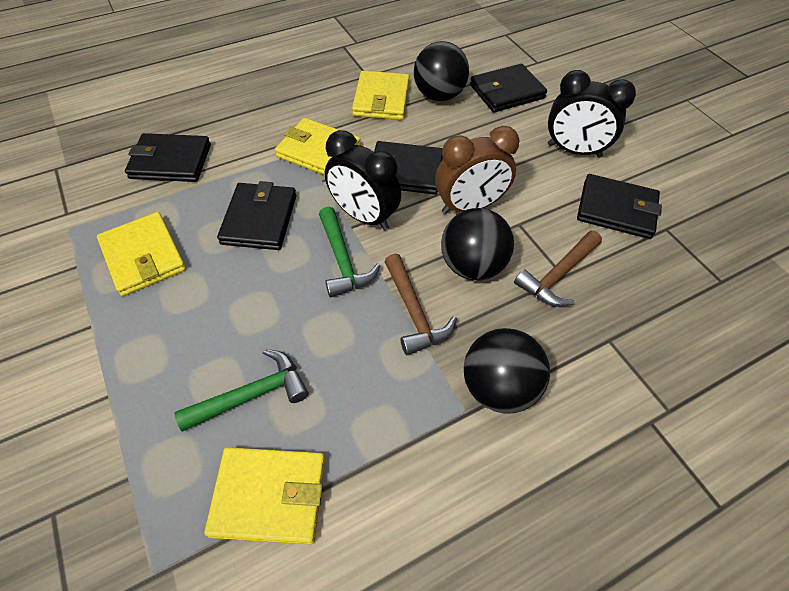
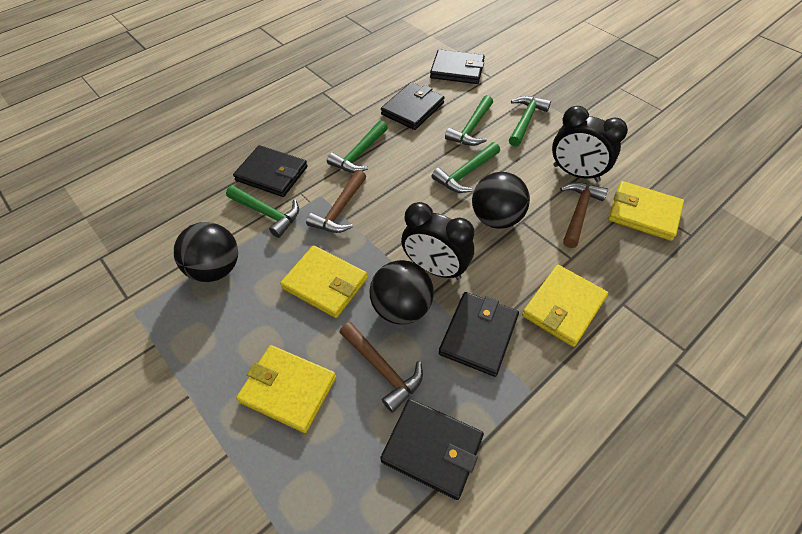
brown clock: [435,126,519,214] = 1 -> none = 0
brown hammer: [384,254,457,356] [514,231,602,307] = 2 -> [306,170,366,233] [339,322,423,413] [560,182,608,248] = 3
green hammer: [174,349,309,431] [319,207,380,297] = 2 -> [226,186,299,238] [327,121,388,173] [432,142,500,193] [445,95,493,146] [509,96,551,147] = 5

